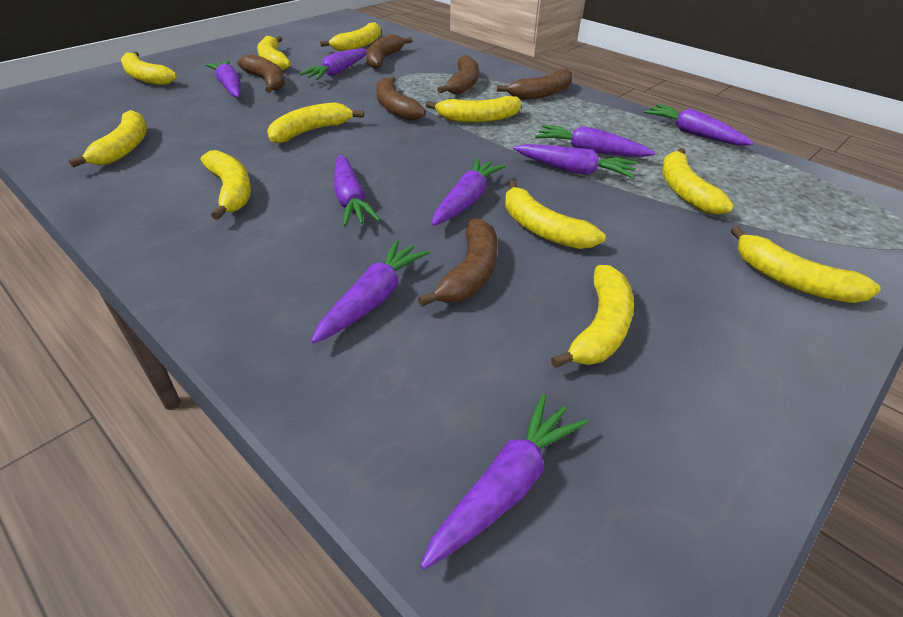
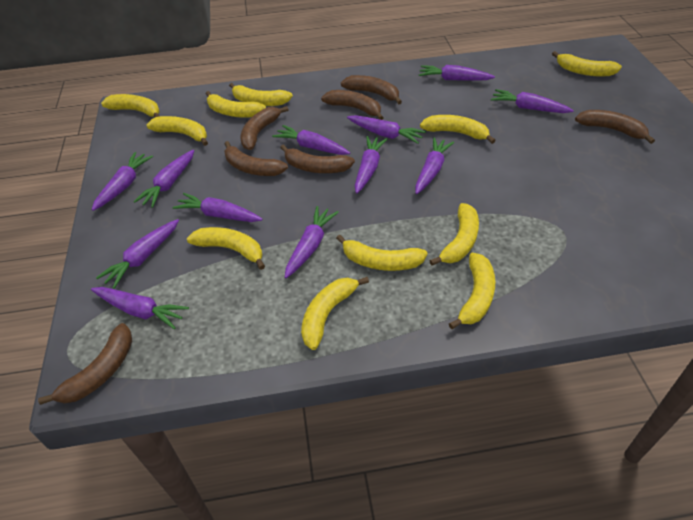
brown banana: [237,54,284,93] [366,34,413,69] [376,76,426,121] [418,218,498,307] [437,55,479,94] [497,68,572,100] = 6 -> [38,323,132,405] [224,141,288,176] [240,106,288,150] [280,145,355,173] [321,90,384,120] [341,75,402,104] [575,110,655,144] = 7
purple carrot: [205,60,241,97] [299,48,367,80] [311,240,430,344] [334,155,380,227] [420,394,588,569] [432,158,506,226] [513,144,637,178] [535,125,656,157] [644,104,754,145] = 9 -> [91,287,189,329] [92,152,153,211] [96,219,179,289] [133,150,194,208] [172,193,262,222] [272,125,350,155] [285,206,339,278] [347,115,426,144] [355,136,387,194] [415,137,454,194] [419,65,495,81] [491,89,574,113] = 12

